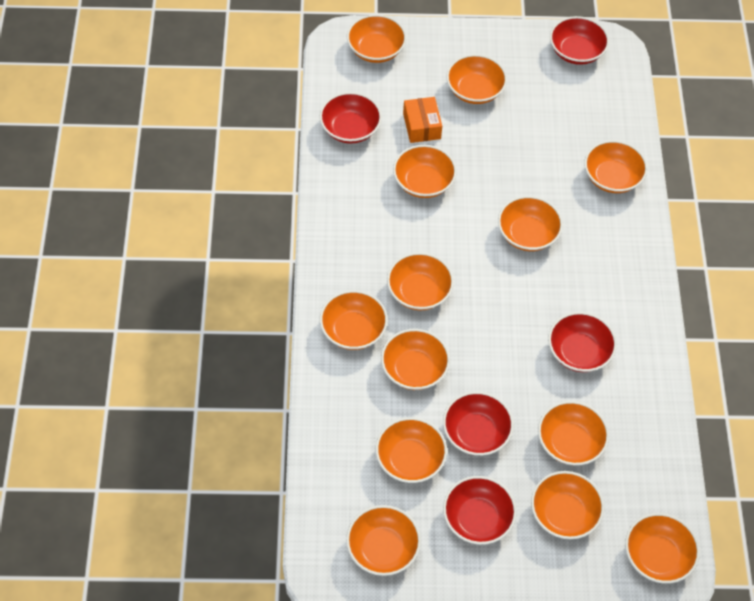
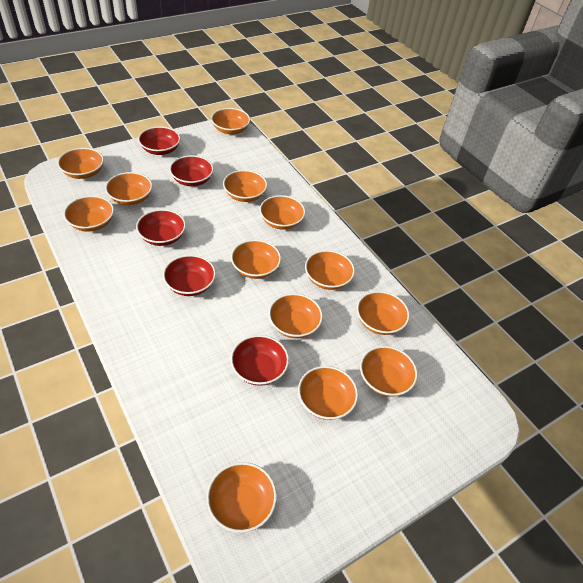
orange box: [403,97,442,143] = 1 -> none = 0

